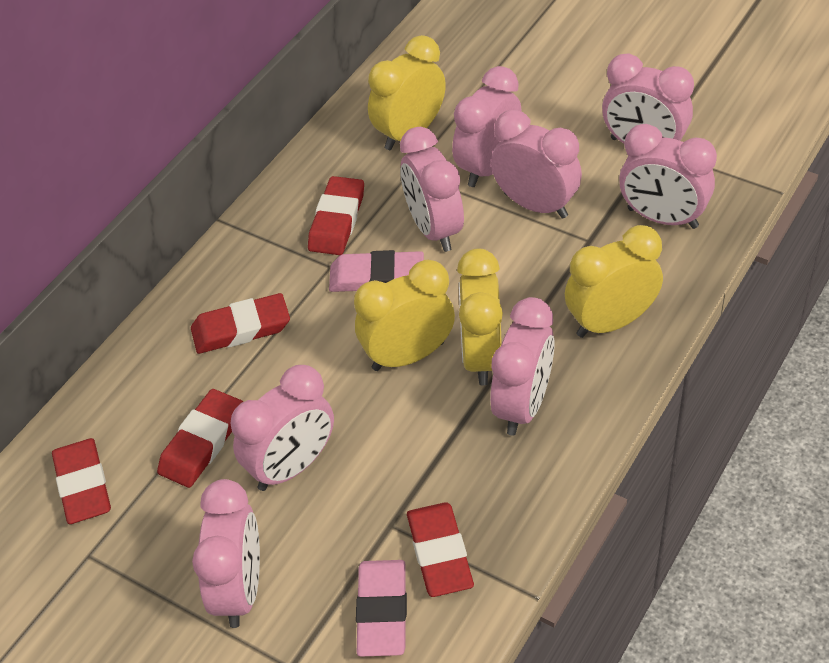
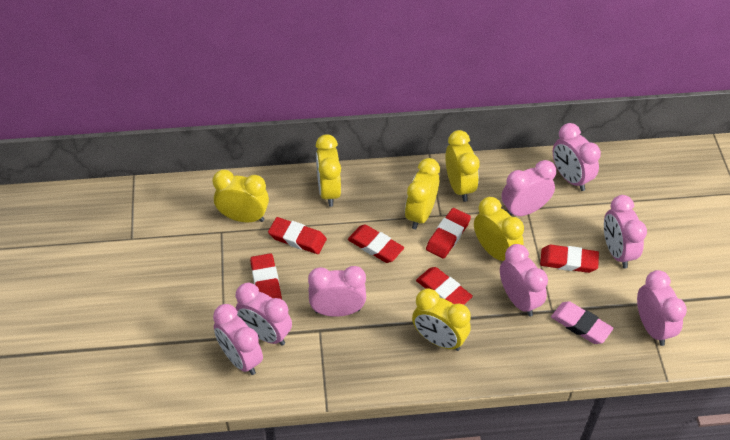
pink eraser: [329,250,424,292] [356,560,407,656] = 2 -> [551,301,614,344] = 1
red eraser: [52,438,111,524] [157,389,243,488] [191,293,290,354] [308,176,364,255] [407,502,474,597] = 5 -> [250,253,282,299] [268,217,327,254] [348,225,404,263] [416,267,473,305] [426,208,471,259] [540,245,599,273] = 6
yellow clock: [354,260,455,371] [368,35,446,150] [457,249,503,385] [565,225,663,338] = 4 -> [213,170,269,222] [315,134,341,207] [405,158,440,229] [412,288,471,351] [446,130,480,202] [474,197,524,261] = 6

